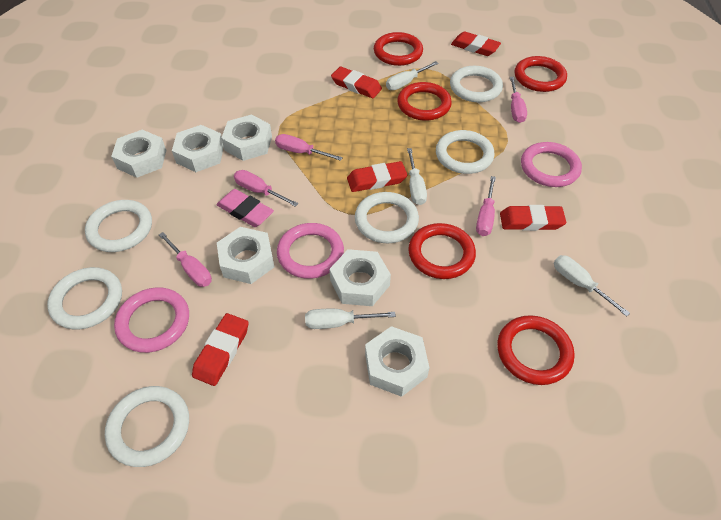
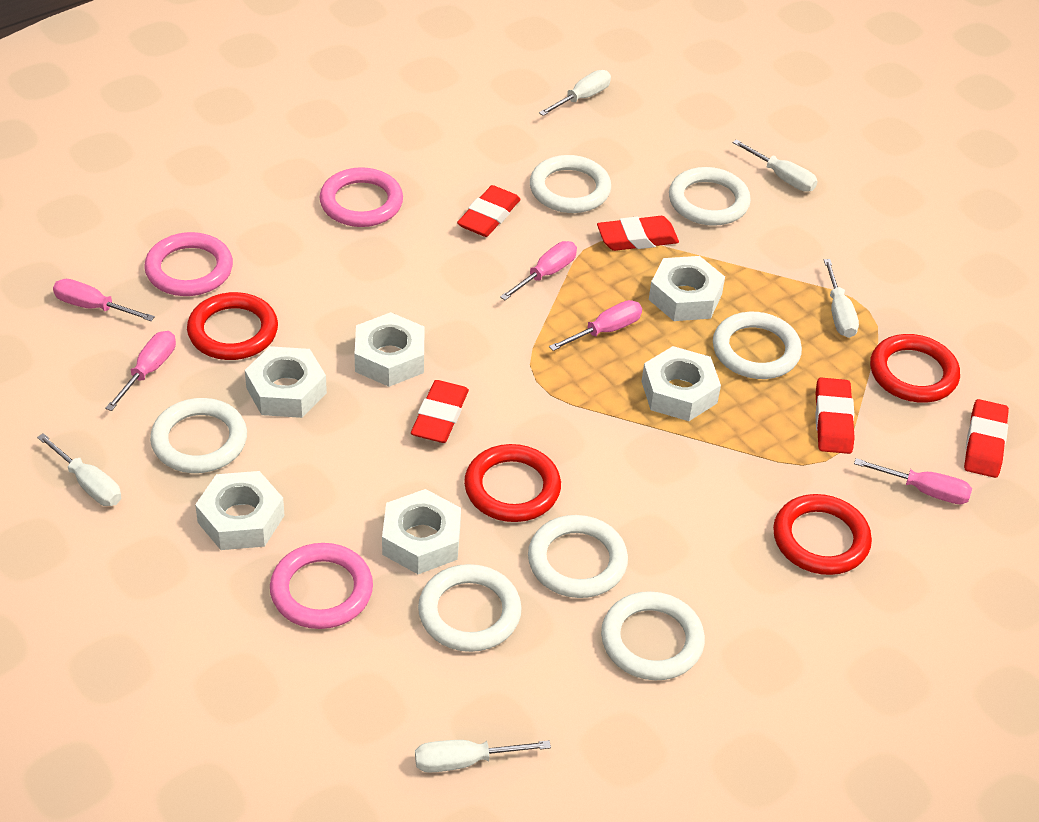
pink eraser: [216,189,274,227] = 1 -> none = 0
red ring: [374,32,423,66] [397,82,452,121] [408,223,476,279] [497,315,575,385] [515,56,567,92] = 5 -> [187,292,278,360] [464,444,561,522] [773,494,872,575] [870,334,960,403] = 4
white ring: [47,267,122,329] [85,200,152,252] [105,386,189,467] [355,192,419,243] [436,130,495,174] [450,66,503,102] = 6 -> [150,398,247,473] [418,564,522,652] [528,515,628,598] [530,155,611,213] [601,591,705,680] [669,167,751,226] [713,312,802,379] = 7
white screwdriver: [305,309,396,329] [386,61,438,90] [407,148,427,205] [554,255,630,317] = 4 -> [37,433,121,506] [415,740,551,773] [539,70,611,116] [733,139,817,192] [824,259,859,338] = 5

